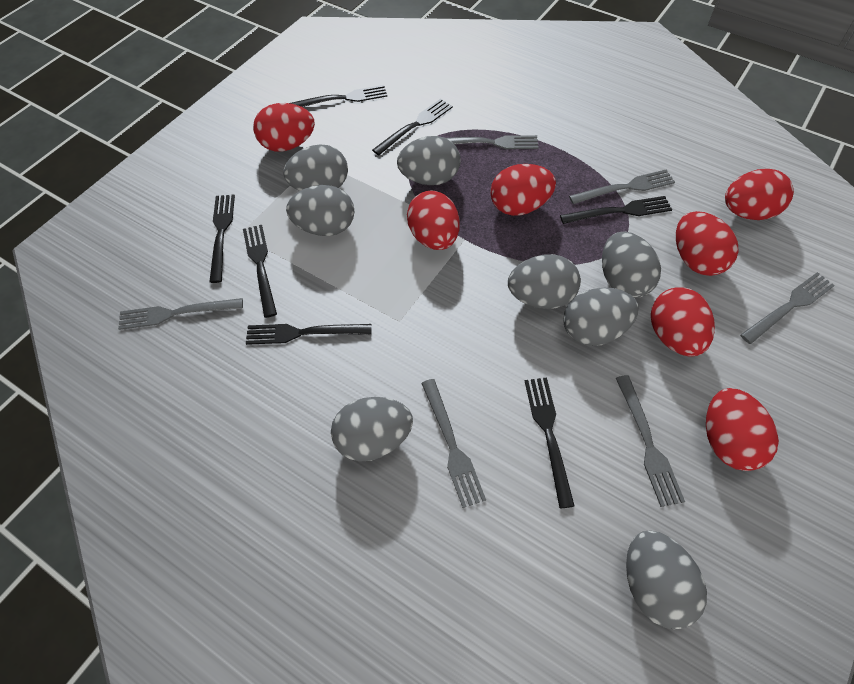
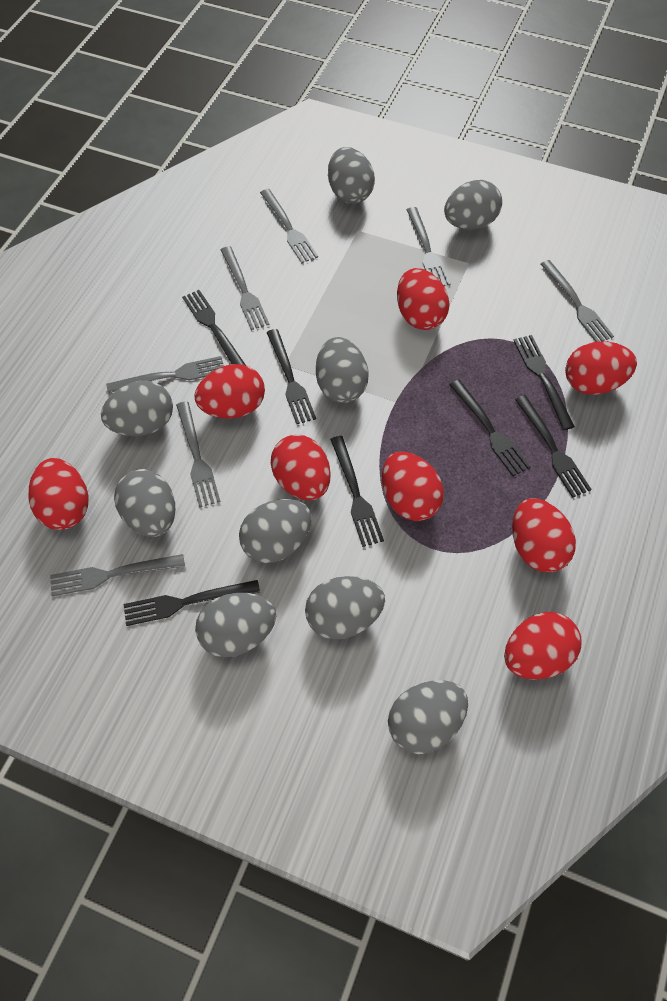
grey egg: [283,144,348,191] [286,185,355,236] [331,397,413,461] [397,136,461,185] [508,254,581,309] [563,288,639,346] [602,231,661,298] [626,530,707,629] = 8 -> [101,381,173,436] [114,469,175,537] [195,593,276,657] [239,499,312,563] [305,576,385,640] [316,337,369,403] [328,147,375,204] [388,680,468,754] [444,180,502,230] = 9
grey fork: [118,298,243,330] [421,379,486,508] [446,135,539,149] [569,169,675,204] [616,375,685,507] [740,272,835,344] = 6 -> [50,554,185,596] [106,356,224,393] [176,401,220,508] [221,246,270,330] [260,189,318,263] [406,207,451,286] [541,260,614,342] = 7
red egg: [253,103,315,151] [407,190,460,250] [490,164,556,216] [651,287,715,357] [676,211,739,276] [706,388,779,471] [725,169,794,220] = 7 -> [29,458,89,530] [194,364,265,419] [271,435,331,501] [382,451,444,521] [397,268,450,330] [504,612,582,680] [512,498,576,572] [565,341,637,395] = 8

